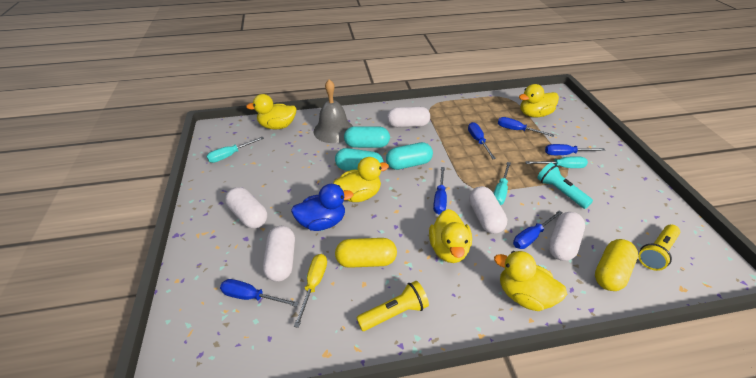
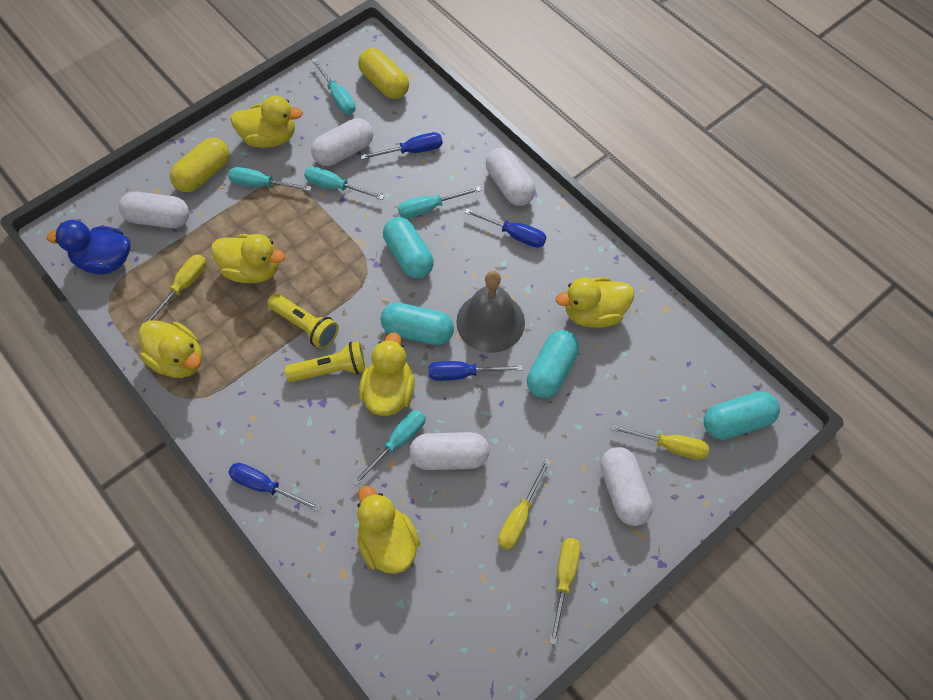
blue screwdriver: [220,279,299,307] [433,167,447,215] [468,122,496,159] [498,117,554,137] [513,210,562,249] [545,144,605,155] = 6 -> [228,463,321,512] [360,132,443,159] [428,361,523,381] [464,208,546,248] = 4
turquoise capsule: [335,148,384,171] [344,126,390,148] [386,142,433,170] = 3 -> [381,303,454,345] [383,217,434,278] [527,330,579,398] [704,392,780,440] = 4
turquoise flashlight: [537,163,593,209] = 1 -> none = 0
turquoise screwdriver: [206,137,264,163] [494,162,511,205] [525,156,588,168] = 3 -> [228,167,312,191] [304,166,385,200] [311,58,356,114] [352,410,425,486] [398,186,481,218] = 5
yellow duck: [246,94,297,129] [333,157,389,202] [429,209,472,263] [494,251,567,311] [519,84,559,117] = 5 -> [139,320,202,378] [211,234,285,283] [230,96,303,148] [357,486,420,574] [359,332,415,416] [556,277,634,328] = 6
yellow screwdriver: [294,254,327,328] = 1 -> [144,254,206,323] [498,459,551,550] [550,538,581,645] [610,424,709,460] = 4

